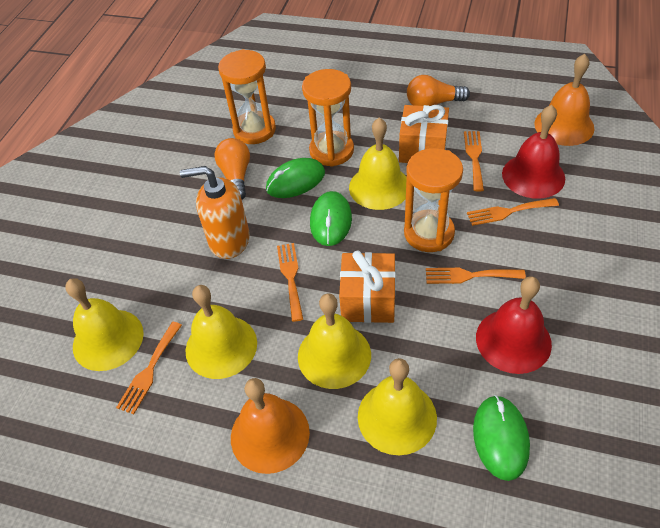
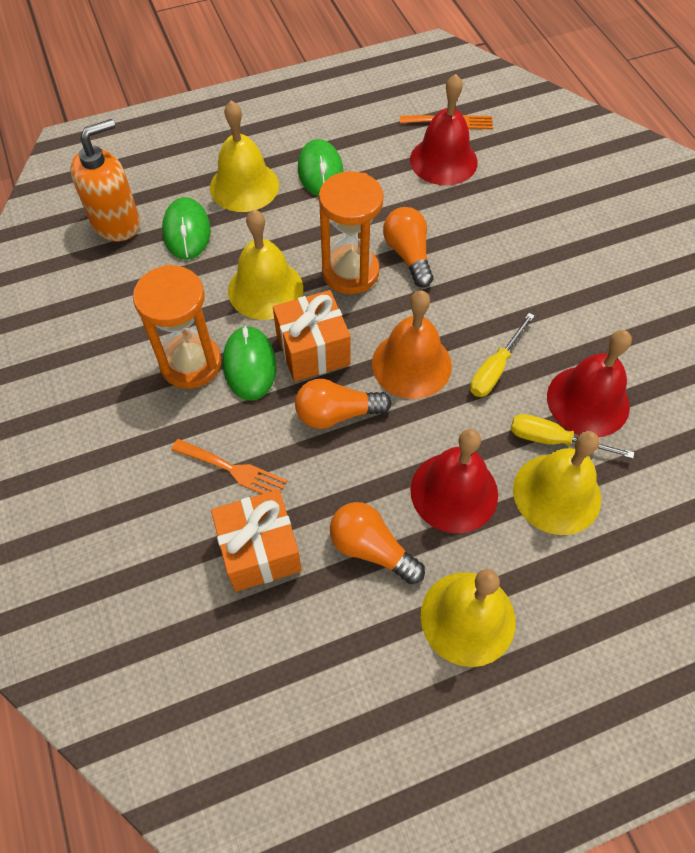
orange bell: [231,378,310,474] [534,54,595,146] = 2 -> [372,290,452,399] = 1
orange fork: [116,322,182,414] [277,243,303,322] [426,268,526,284] [464,131,484,192] [467,198,559,226] = 5 -> [171,439,287,494] [400,115,493,129] = 2
orange hourglass: [218,49,276,144] [302,69,354,167] [404,148,463,252] = 3 -> [133,265,221,389] [319,171,384,294] = 2
orange light bulb: [214,138,250,199] [407,75,470,106] = 2 -> [295,379,392,429] [330,502,425,584] [383,207,433,287] = 3
red bell: [476,276,552,374] [502,105,565,199] = 2 -> [410,74,478,186] [411,429,498,533] [547,330,632,437] = 3
yellow bell: [65,278,144,371] [185,285,257,379] [298,293,371,389] [349,118,407,210] [358,358,437,455] = 5 -> [210,101,279,212] [228,210,303,320] [420,569,516,667] [513,431,601,535] = 4
yellow screwdriver: none = 0 -> [470,313,535,397] [511,414,634,459] = 2

